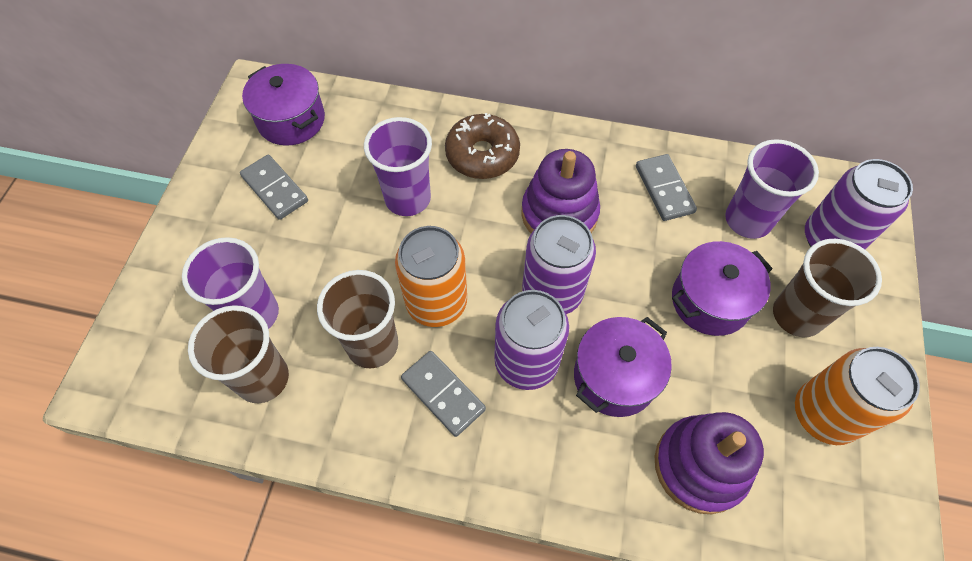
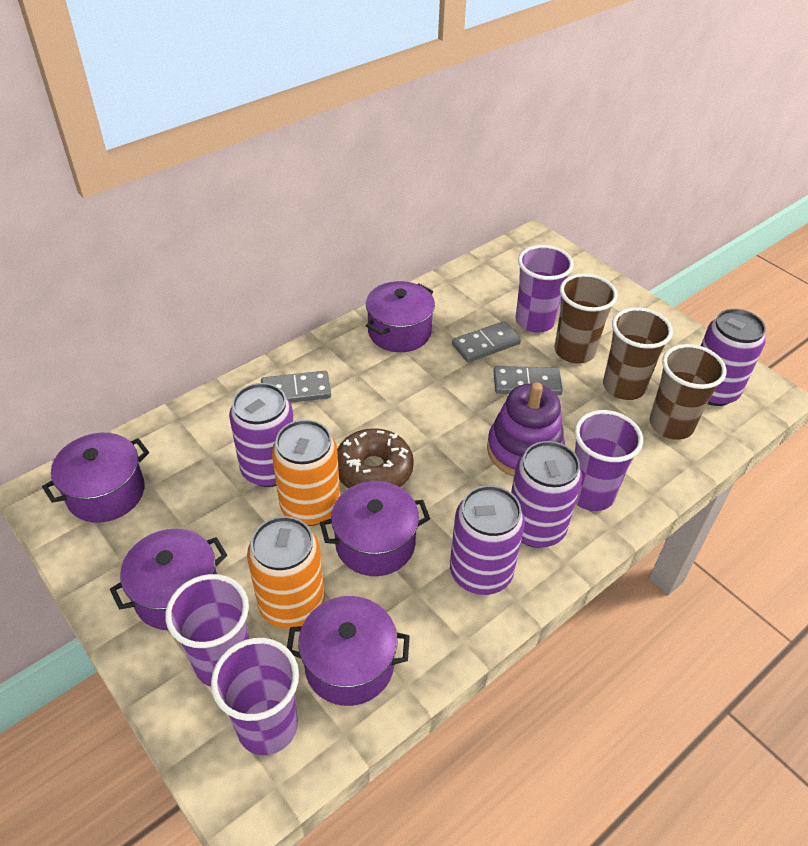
purple can: [494,290,569,390] [522,215,596,314] [805,159,913,250] = 3 -> [229,383,294,487] [450,485,525,595] [511,441,582,548] [701,309,766,406] = 4
purple cup: [182,237,279,329] [364,117,432,216] [725,139,819,239] = 3 -> [165,574,249,687] [211,638,299,755] [516,245,574,333] [574,410,643,511] = 4
purple pot: [242,64,325,146] [574,317,672,417] [672,241,773,336] = 3 -> [42,433,149,523] [110,529,227,631] [287,596,410,706] [320,481,430,576] [366,281,435,352] = 5
purple stacking toy: [521,149,600,233] [655,412,764,514] = 2 -> [487,382,565,477] = 1

